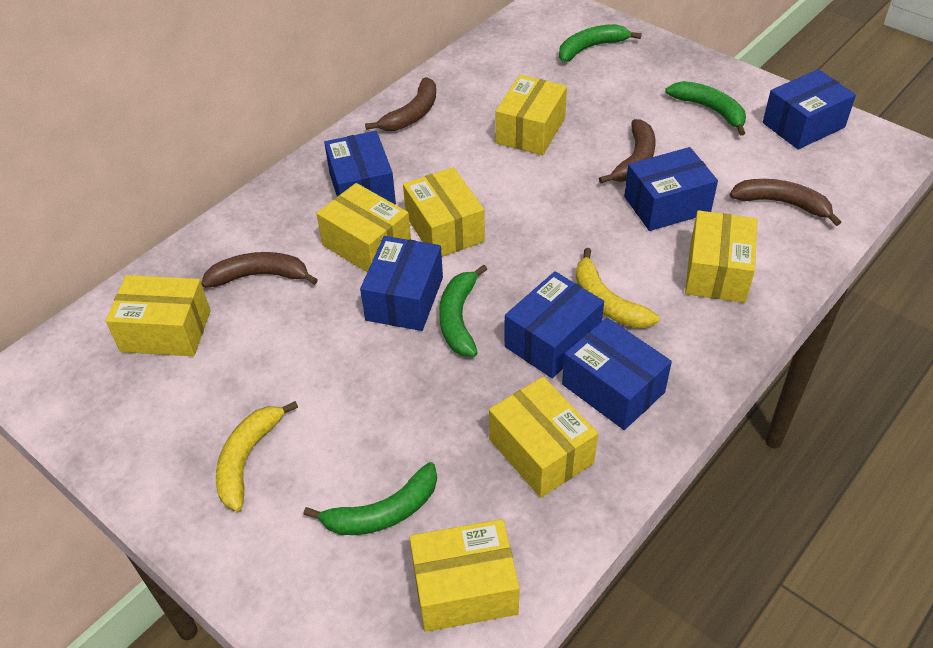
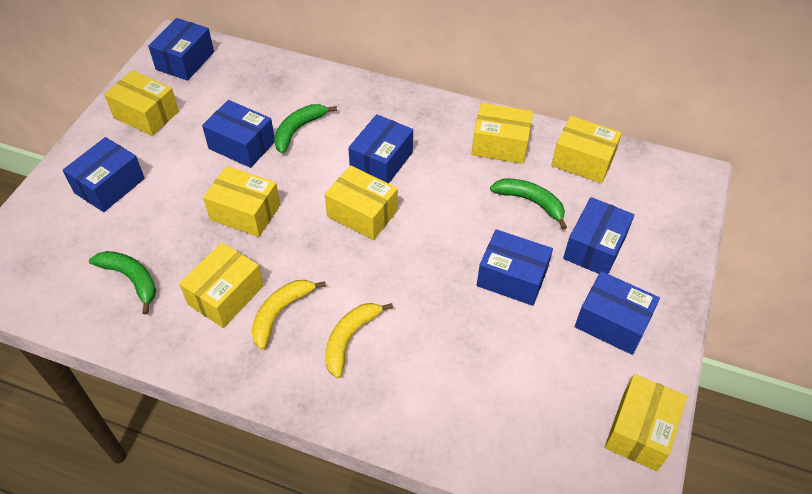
blue box: [324,131,396,205] [360,236,443,331] [504,271,604,378] [562,317,672,430] [624,147,718,231] [763,69,856,149] = 6 -> [62,137,145,212] [148,18,214,81] [202,100,275,168] [348,114,413,184] [477,229,553,306] [563,197,635,274] [575,271,660,355] = 7
brown banana: [201,252,318,288] [365,77,436,131] [599,119,655,183] [730,179,841,226] = 4 -> none = 0
green banana: [303,462,437,535] [439,265,488,357] [559,24,642,62] [665,81,746,136] = 4 -> [89,251,156,314] [274,104,337,154] [490,179,567,229] = 3

